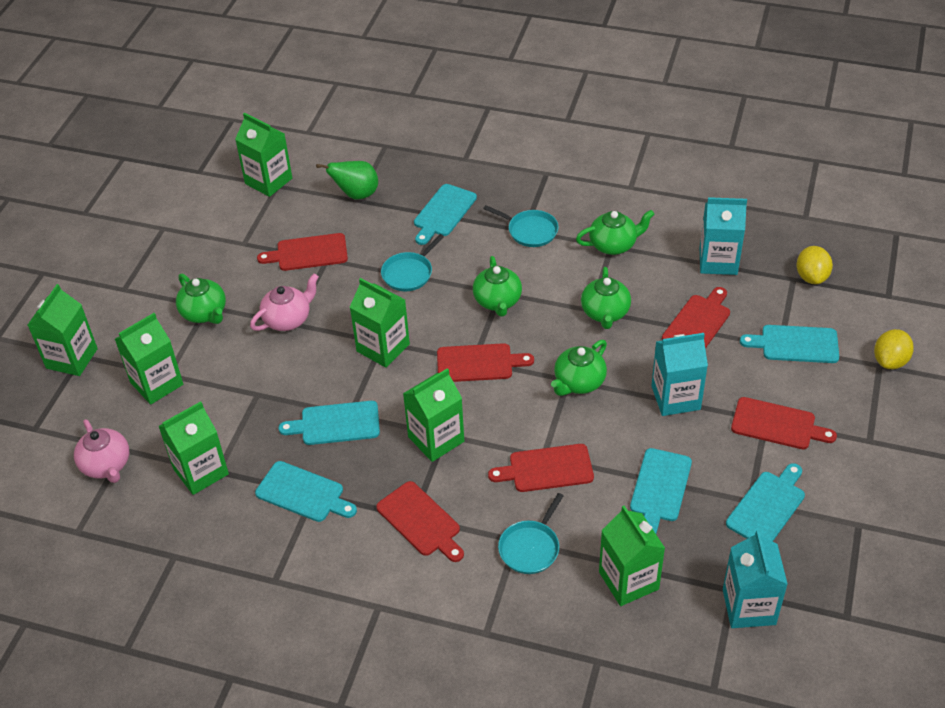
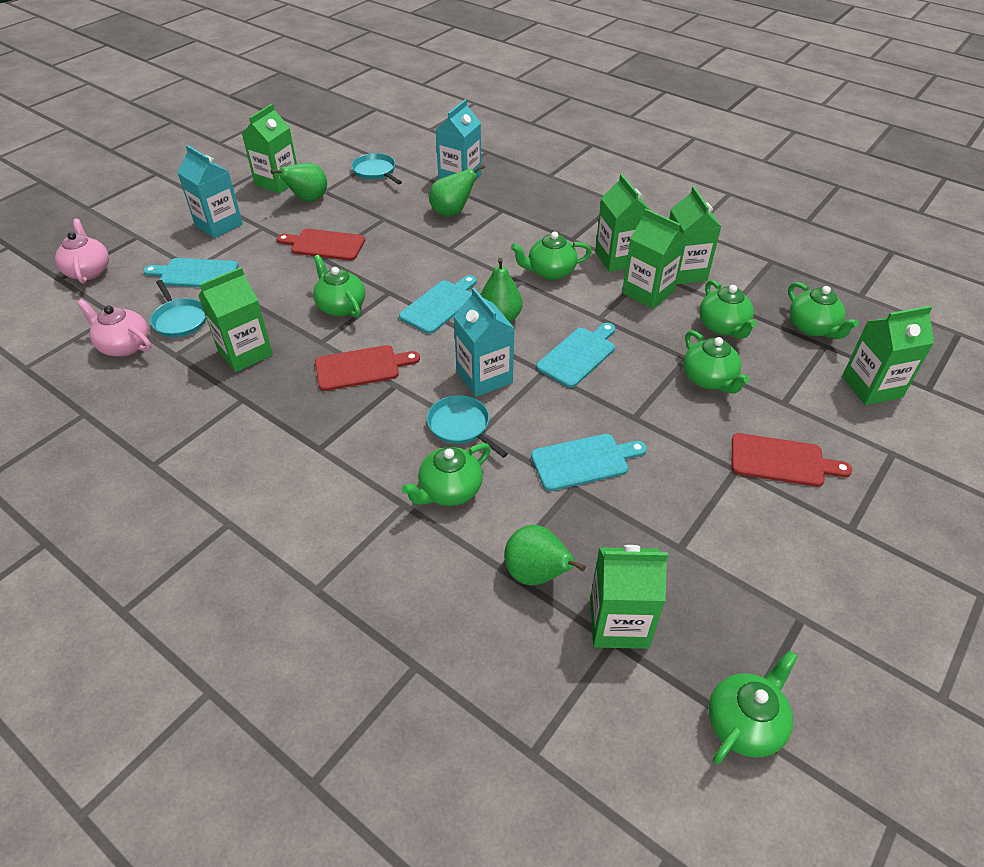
green pear: [316,161,378,199] = 1 -> [270,163,327,202] [429,164,485,216] [480,258,523,322] [504,525,586,585] = 4
green teapot: [176,274,226,324] [473,256,522,317] [551,340,607,396] [576,210,655,255] [581,267,631,329] = 5 -> [313,254,365,318] [402,443,491,506] [511,231,592,280] [683,330,750,394] [699,280,757,339] [708,650,798,765] [788,282,859,339] = 7
red cutting board: [257,233,348,271] [376,481,464,562] [437,343,534,382] [488,444,594,492] [662,287,730,349] [731,397,837,449] = 6 -> [277,229,365,261] [315,345,420,391] [732,433,852,487] = 3
turquoise cutting board: [255,461,357,522] [278,401,380,445] [414,184,477,245] [630,448,692,534] [726,463,805,542] [740,325,839,363] = 6 -> [143,258,238,288] [399,275,477,334] [531,434,647,491] [536,323,615,388] = 4
yellow lemon: [796,246,833,284] [874,329,914,369] = 2 -> none = 0

